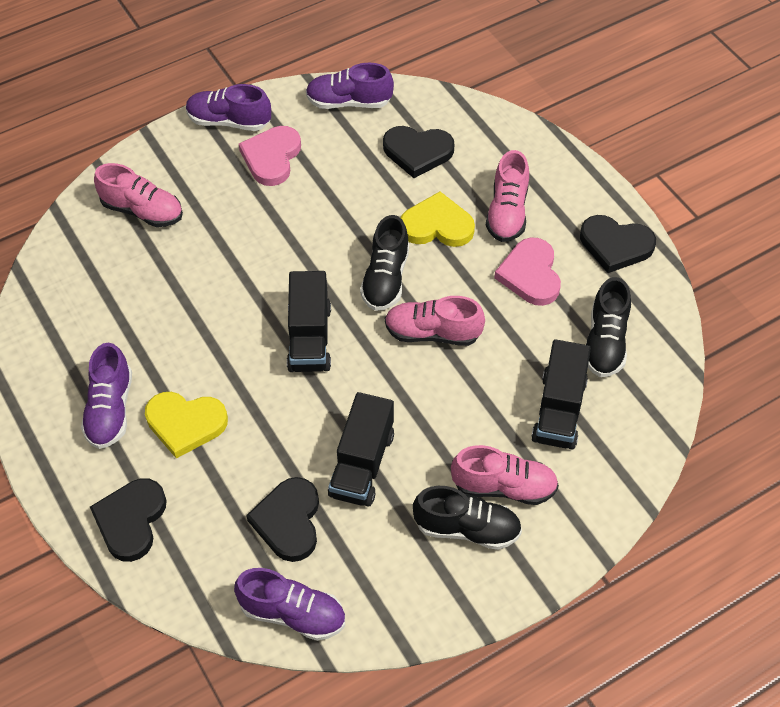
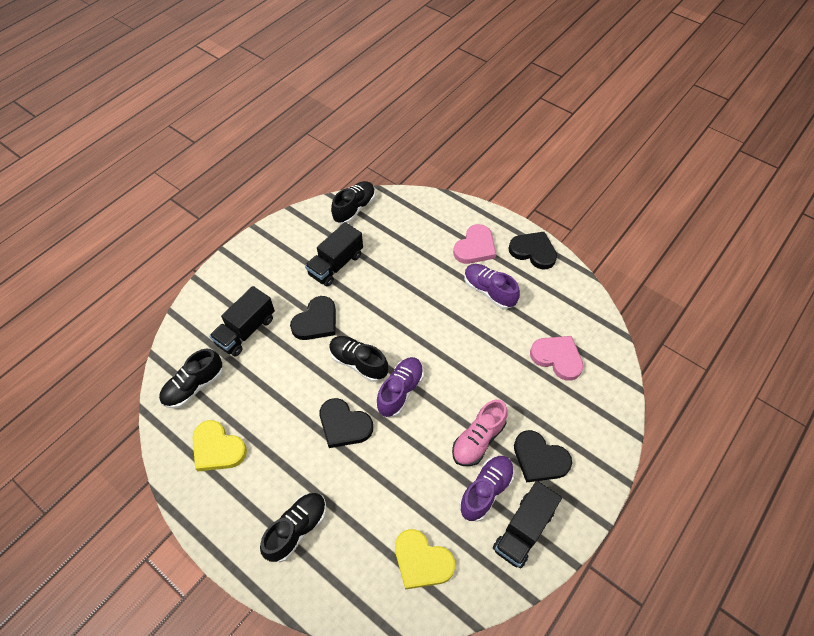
black shoe: [360,215,409,311] [413,486,522,550] [586,277,631,377] = 3 -> [159,348,223,409] [260,493,326,562] [329,336,388,382] [331,181,375,224] = 4
pink shoe: [94,163,183,227] [385,296,485,346] [451,445,559,505] [486,150,529,242] = 4 -> [452,399,507,466] = 1
purple shoe: [81,343,132,449] [186,84,271,131] [234,568,345,641] [306,63,394,109] = 4 -> [376,357,424,417] [459,456,515,522] [464,264,520,309] = 3

